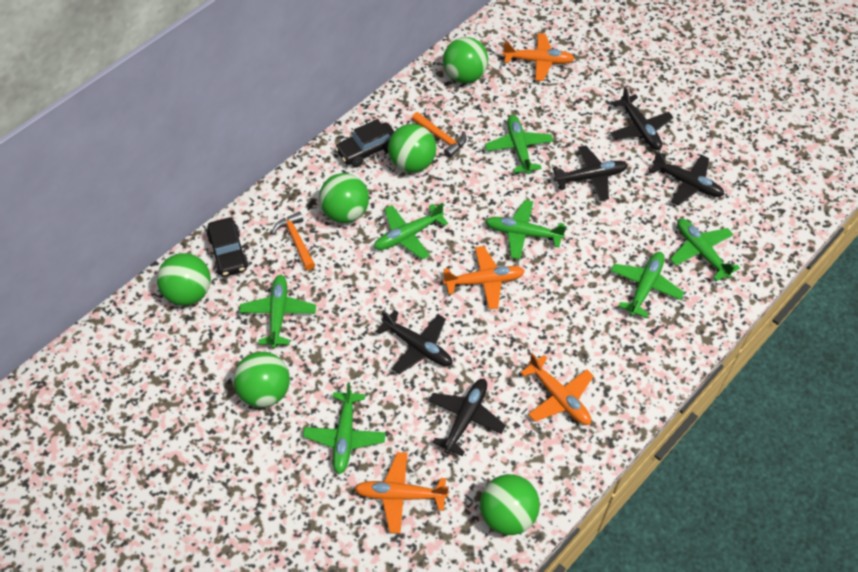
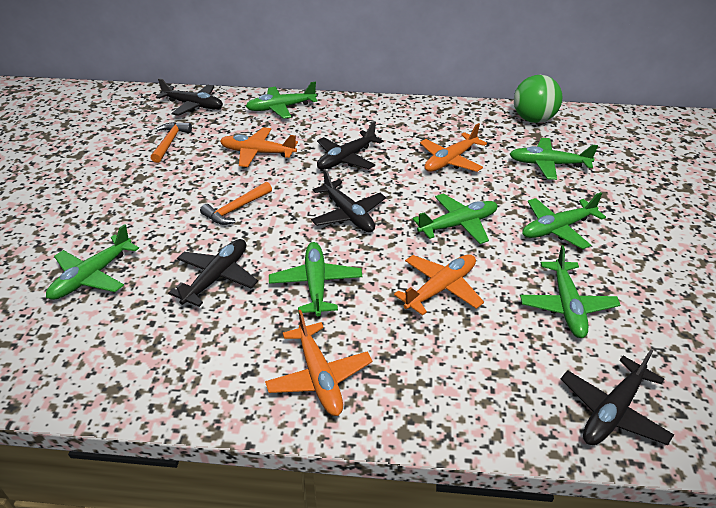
black car: [207,218,249,277] [335,119,395,167] = 2 -> none = 0
green ball: [157,253,211,306] [233,352,290,408] [319,173,369,223] [388,124,436,172] [443,37,488,83] [480,474,540,535] = 6 -> [514,75,562,123] = 1

